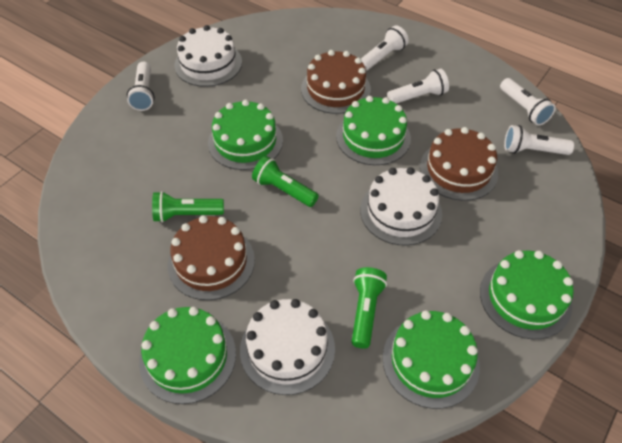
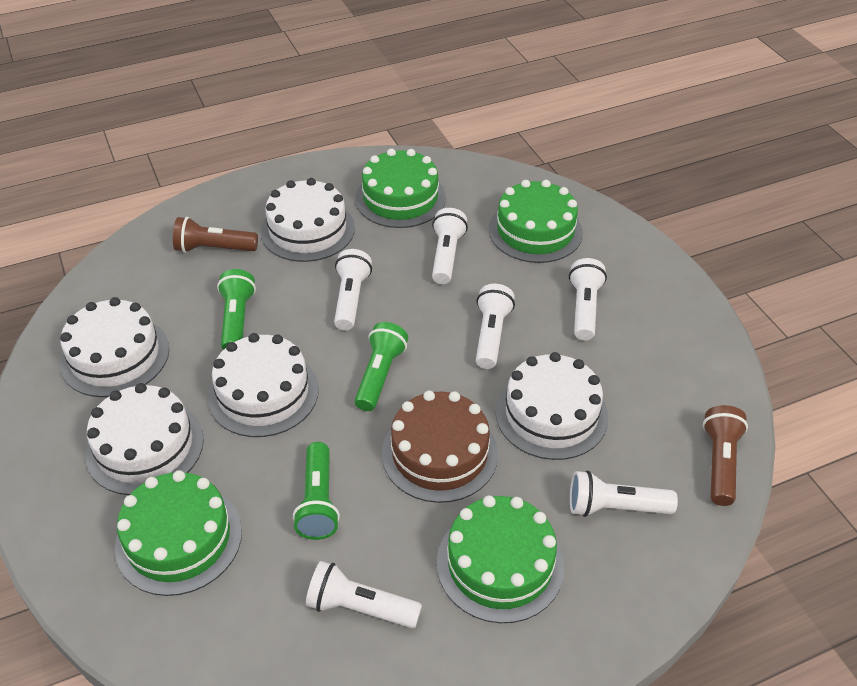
brown cake: [168,215,255,300] [301,50,371,114] [420,127,498,201] = 3 -> [382,391,498,503] = 1
brown flashlight: none = 0 -> [173,217,258,253] [703,405,748,506] = 2
green cake: [139,307,236,404] [208,100,283,170] [336,96,411,165] [383,310,480,409] [480,250,574,339] = 5 -> [115,470,242,596] [355,149,446,228] [437,495,564,623] [489,180,583,263] = 4
white cake: [174,25,242,87] [240,299,335,395] [360,167,442,246] = 3 -> [60,297,169,397] [85,383,204,495] [207,333,319,437] [261,178,355,262] [495,352,608,460] = 5
white flashlight: [127,62,155,111] [361,25,409,71] [387,69,449,104] [500,78,556,126] [504,125,574,155] = 5 -> [306,561,422,628] [334,249,372,330] [432,208,468,284] [476,284,515,369] [569,258,607,341] [570,471,678,517] = 6

